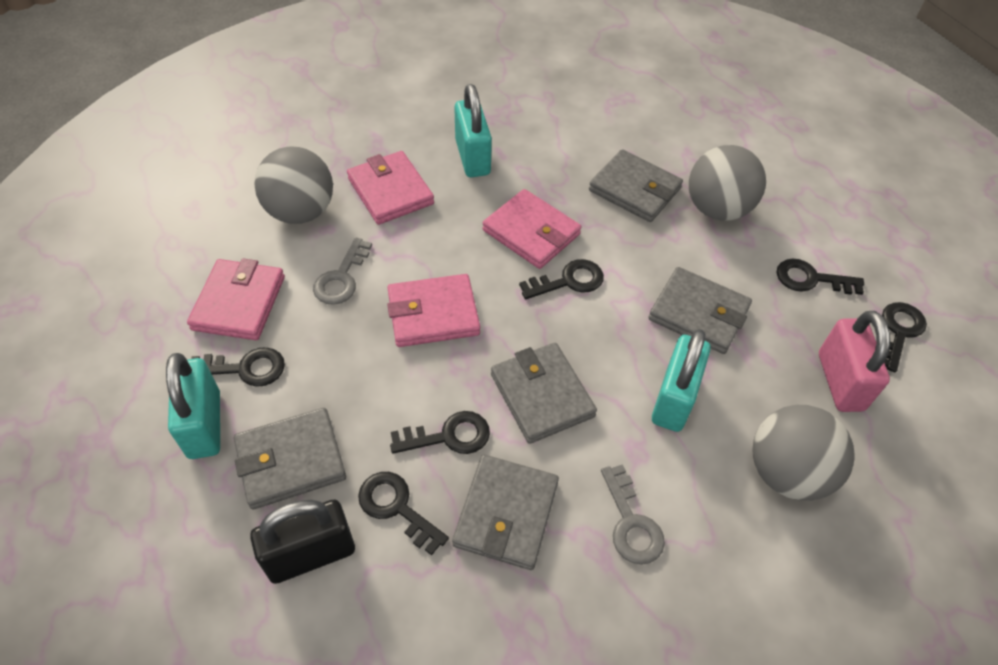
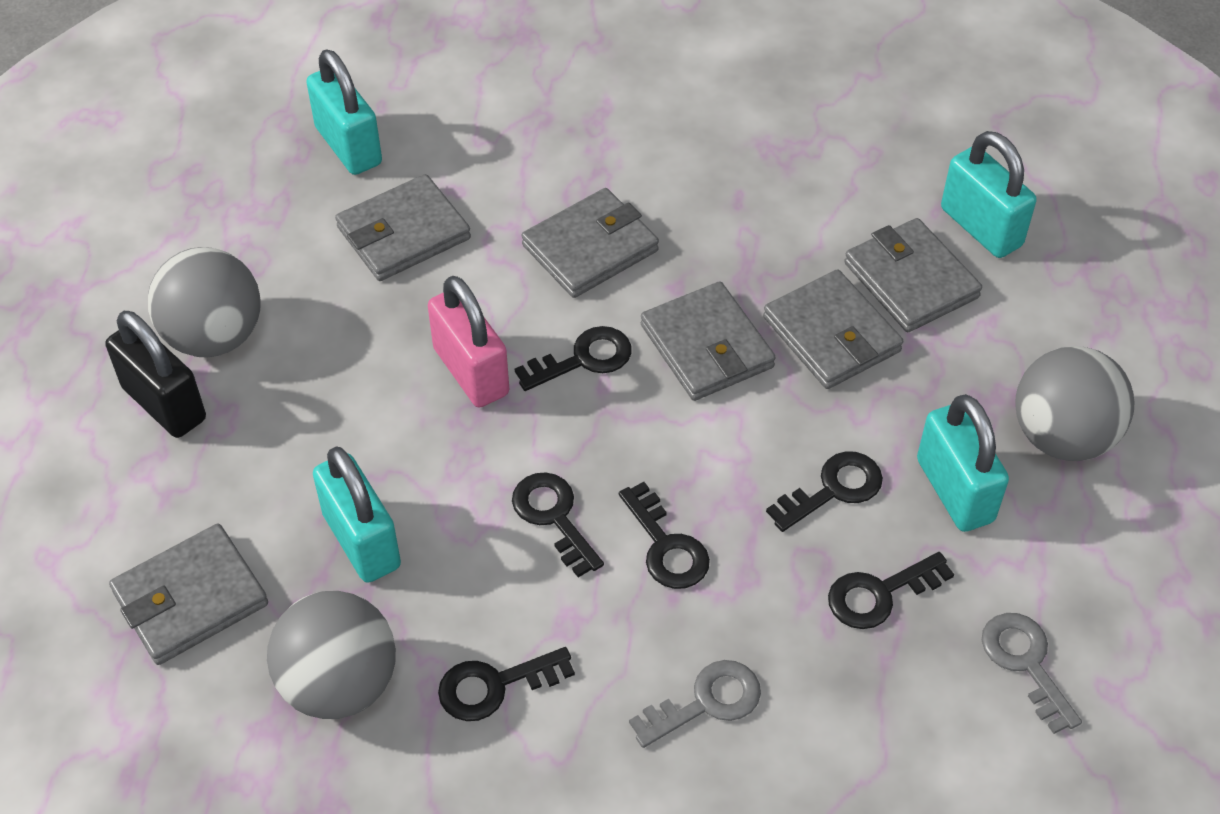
grey wallet: [234,408,346,510] [452,454,559,570] [491,343,597,444] [589,149,683,222] [648,267,752,354] = 5 -> [109,524,268,665] [335,174,471,281] [521,188,659,298] [641,281,776,401] [763,269,903,389] [844,218,982,332] = 6
pink wallet: [187,258,285,340] [347,151,434,225] [387,274,480,347] [483,189,581,269] = 4 -> none = 0
turquoise padlock: [166,353,220,459] [454,84,492,177] [652,329,711,432] = 3 -> [306,49,382,175] [313,447,401,583] [917,394,1009,532] [941,131,1036,258] = 4

